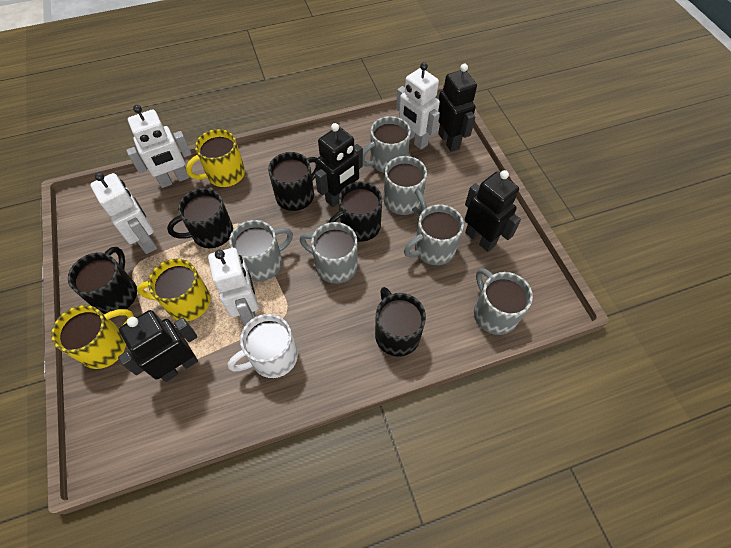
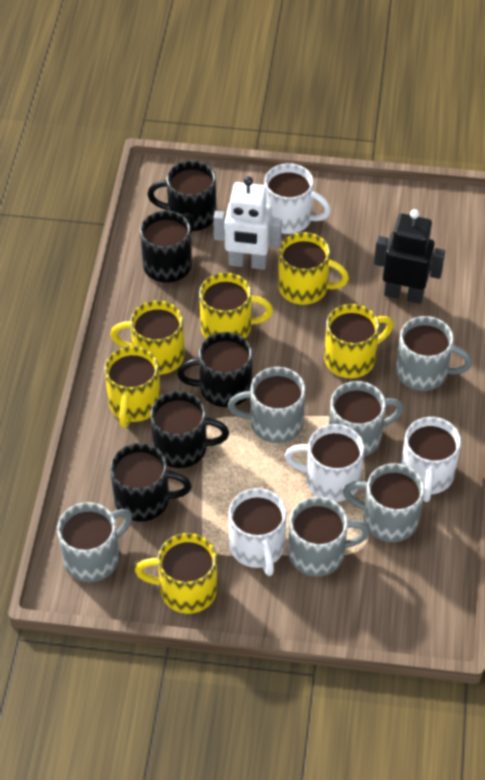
black robot: [118,310,198,382] [315,123,363,207] [438,64,477,152] [465,170,521,252] = 4 -> [374,209,445,304] = 1
white mug: [228,314,298,378] = 1 -> [229,488,287,576] [264,163,331,234] [285,424,364,502] [401,417,461,502] = 4
white robot: [90,172,157,254] [126,105,192,188] [208,248,259,325] [396,62,440,150] = 4 -> [213,176,282,270] = 1
yellow mug: [51,305,134,369] [137,259,211,321] [186,129,245,187] = 3 -> [104,346,161,428] [110,300,185,375] [135,533,217,614] [199,272,273,339] [278,232,349,305] [324,304,393,378] = 6

